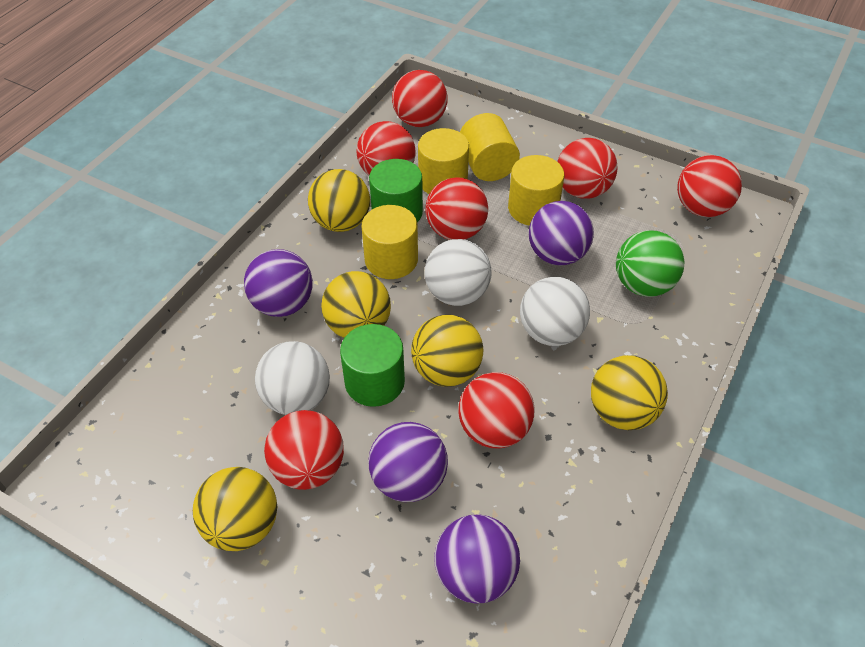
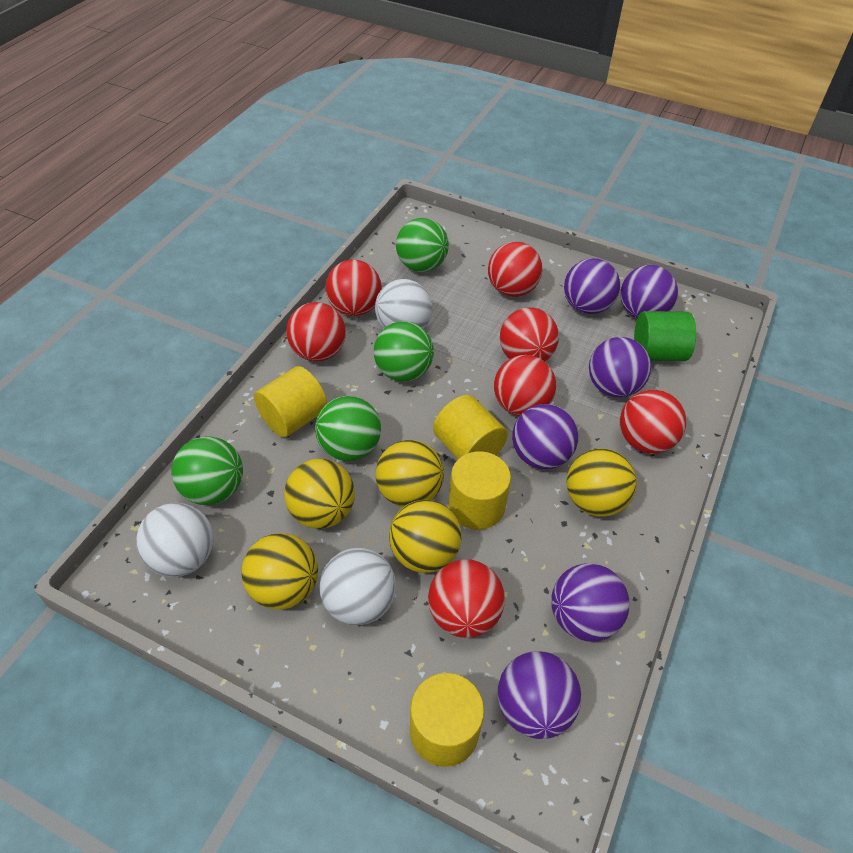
green ball: [616,230,684,297] = 1 -> [171,436,243,505] [315,396,381,461] [374,321,434,382] [396,218,449,272] = 4
green cylinder: [340,324,405,407] [369,159,423,222] = 2 -> [634,311,696,361] = 1
purple ball: [244,249,313,317] [368,422,448,502] [434,514,520,604] [529,201,594,266] = 4 -> [498,651,581,739] [512,404,578,469] [551,563,630,642] [564,258,620,314] [589,337,651,398] [620,265,678,319] = 6

